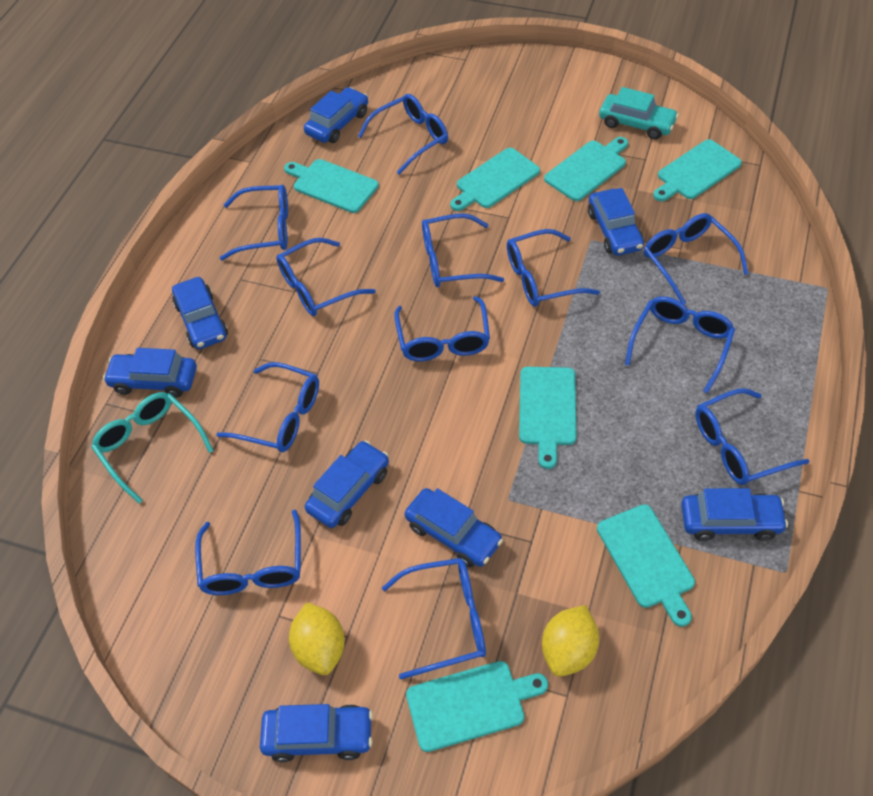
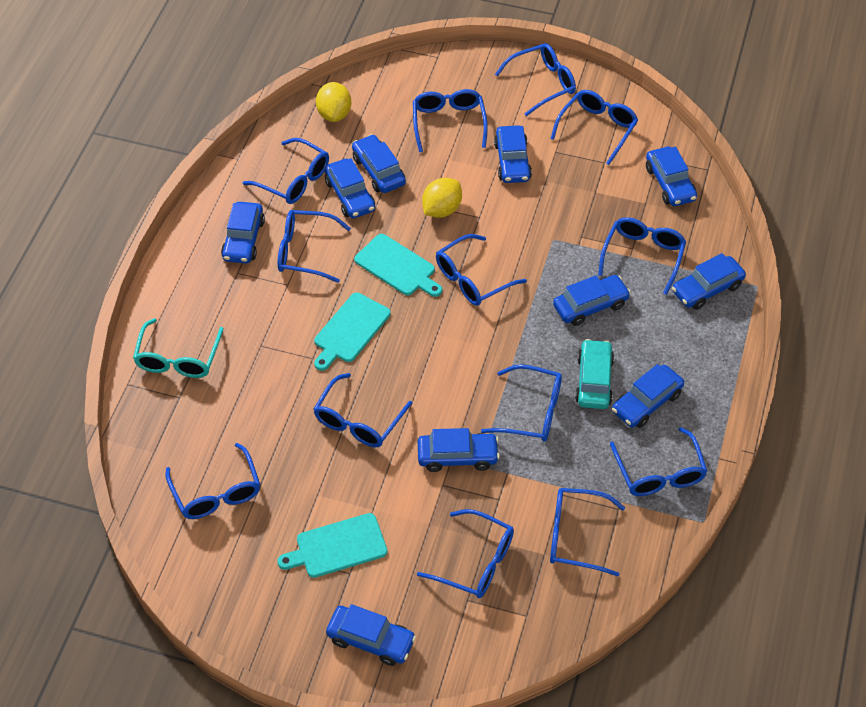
blue car: [103,348,197,398] [172,277,228,349] [260,704,373,762] [304,87,368,143] [305,441,389,528] [405,488,503,567] [588,188,644,256] [681,488,788,541] = 8 -> [221,202,265,263] [324,158,375,219] [326,604,416,666] [352,134,406,193] [418,428,500,472] [494,125,532,183] [553,275,631,326] [612,364,684,428] [646,147,697,206] [672,253,746,310] = 10
blue glasses: [195,510,301,595] [216,362,319,452] [220,185,288,260] [276,238,376,316] [358,94,448,175] [382,558,486,679] [394,296,490,362] [422,213,504,287] [507,229,600,307] [625,297,735,394] [644,213,749,304] [695,388,809,485] = 12 -> [165,443,260,519] [243,138,329,204] [278,210,351,283] [314,373,412,447] [413,89,488,152] [417,509,514,598] [436,234,527,306] [481,365,562,442] [495,43,576,116] [550,90,638,165] [550,488,625,576] [598,217,686,295] [610,427,708,496] = 13
turquoise cutting board: [284,159,379,213] [406,661,548,752] [450,148,540,211] [519,367,576,469] [544,137,628,201] [597,504,695,627] [653,139,742,201] = 7 -> [277,513,388,578] [314,293,391,371] [354,234,442,297] = 3

